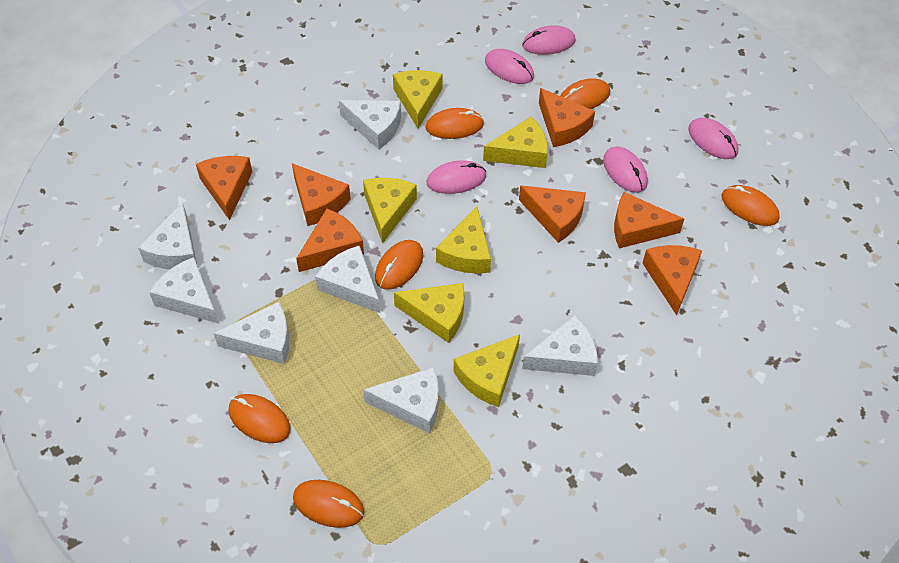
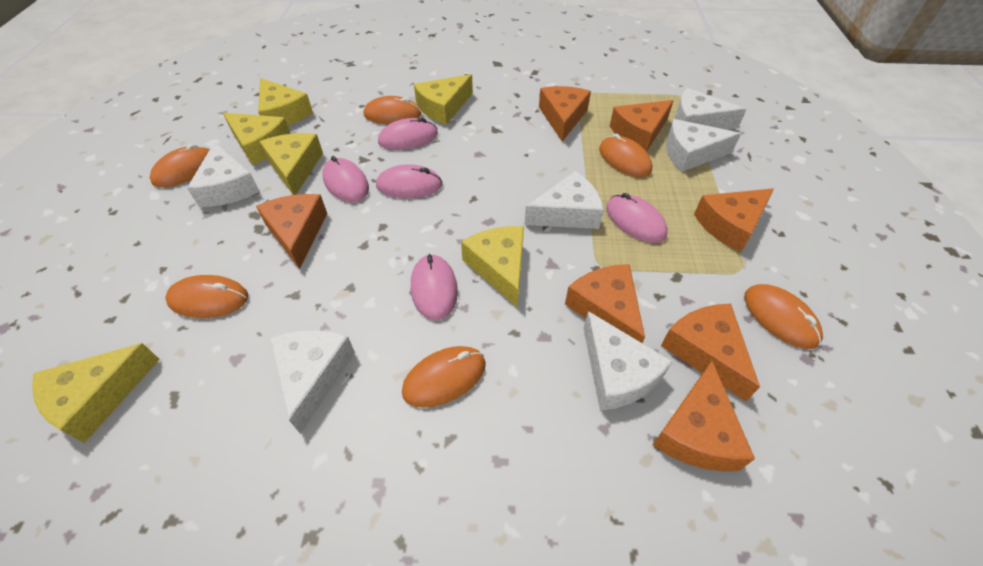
white cheese: [138,202,198,269] [149,257,219,324] [214,302,290,364] [315,246,380,313] [339,100,401,150] [363,367,439,433] [522,315,598,376] = 7 -> [187,142,260,207] [270,330,355,434] [524,171,604,229] [584,311,673,411] [666,119,741,172] [675,88,747,130] = 6

